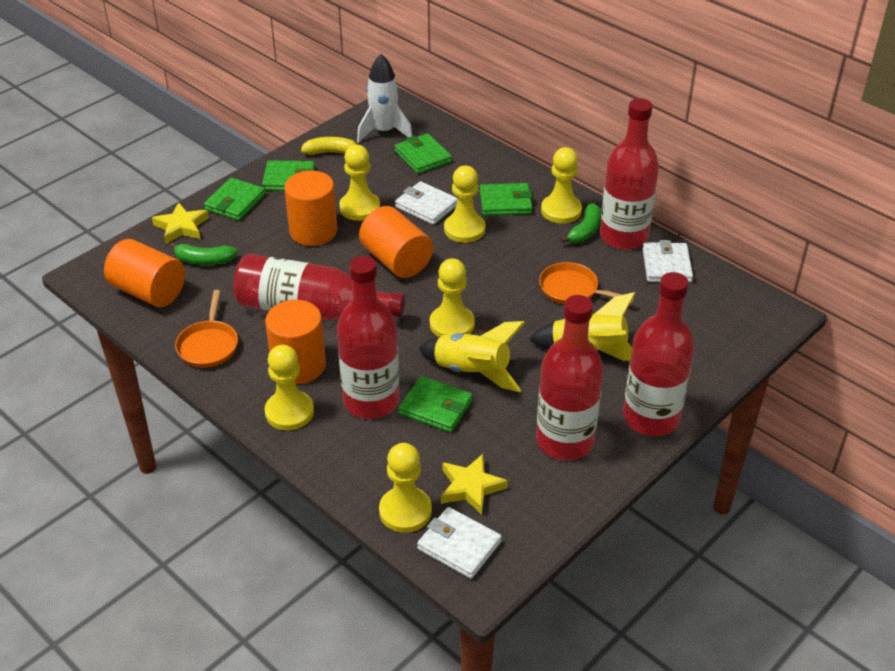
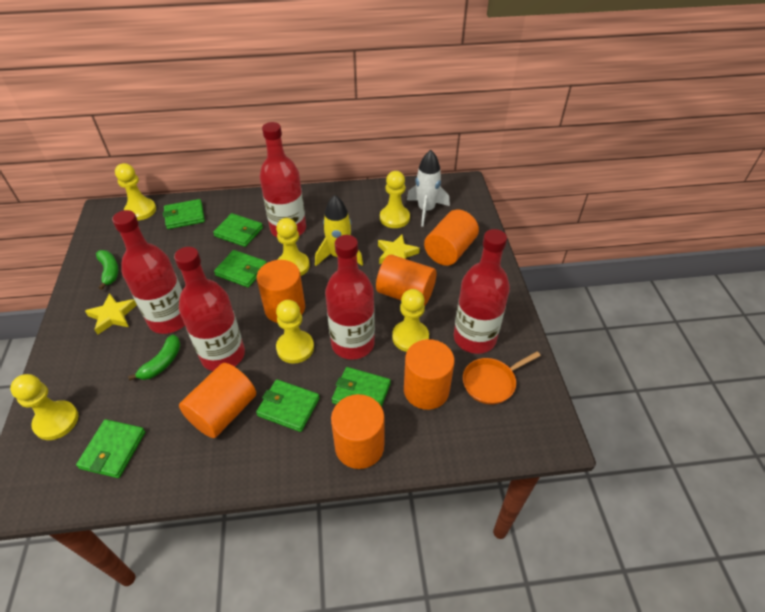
green wallet: [204,178,266,221] [262,160,315,191] [395,133,452,174] [399,376,473,433] [480,183,533,216] = 5 -> [76,419,145,478] [163,199,205,229] [213,213,263,247] [214,250,267,288] [256,379,320,432] [332,367,391,407] = 6
orange cylinder: [104,239,185,307] [265,300,326,384] [284,171,338,246] [359,206,433,278] = 4 -> [179,363,256,438] [256,260,305,323] [331,394,385,469] [376,255,436,306] [404,339,455,410] [424,210,479,266] = 6
orange pan: [175,290,238,368] [539,262,635,304] = 2 -> [463,351,541,405] = 1
white wallet: [395,181,457,225] [417,507,502,579] [642,240,693,283] = 3 -> none = 0
yellow banana: [301,137,357,155] = 1 -> none = 0
yellow rocket: [418,321,525,392] [529,292,636,361] = 2 -> [315,195,363,266] = 1

